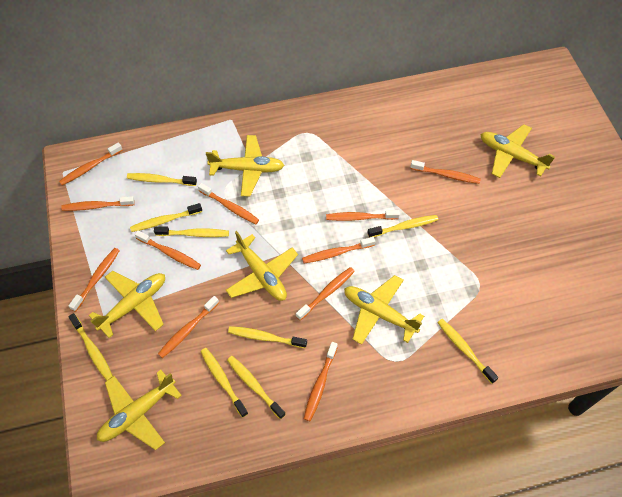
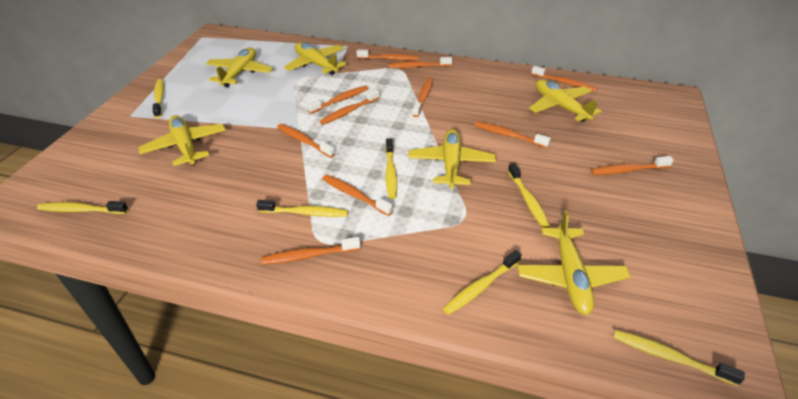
yellow toothbrush: [68,313,113,381] [127,173,197,186] [130,203,202,232] [154,226,229,237] [200,348,248,418] [227,356,286,419] [228,326,307,348] [368,215,438,238] [437,319,498,384] = 9 -> [37,201,128,214] [152,79,164,118] [256,200,348,217] [385,138,397,199] [443,250,522,315] [508,163,551,228] [613,330,745,386] = 7

